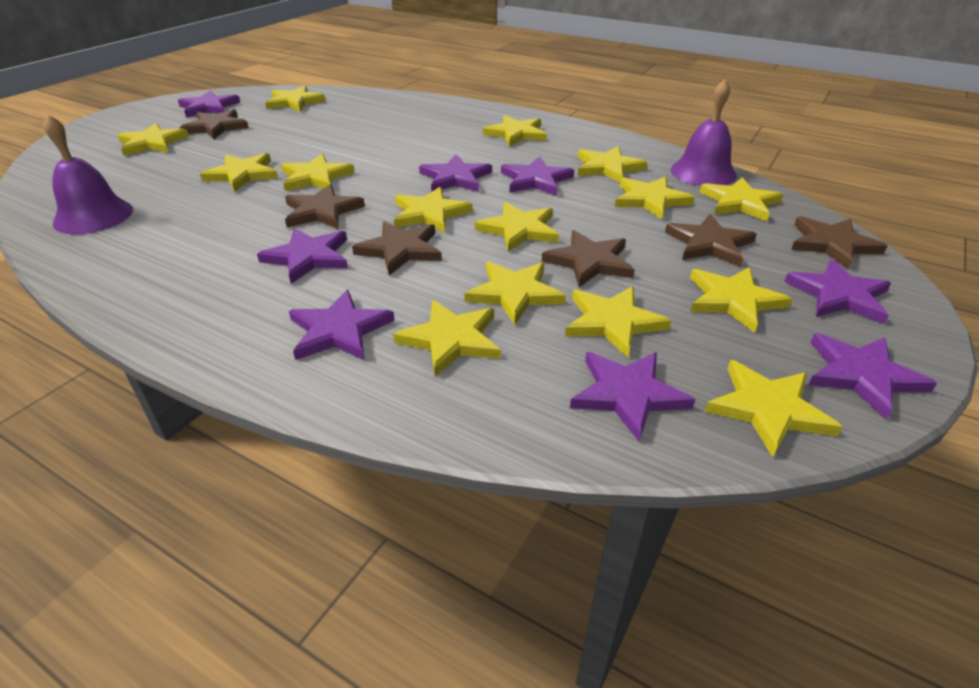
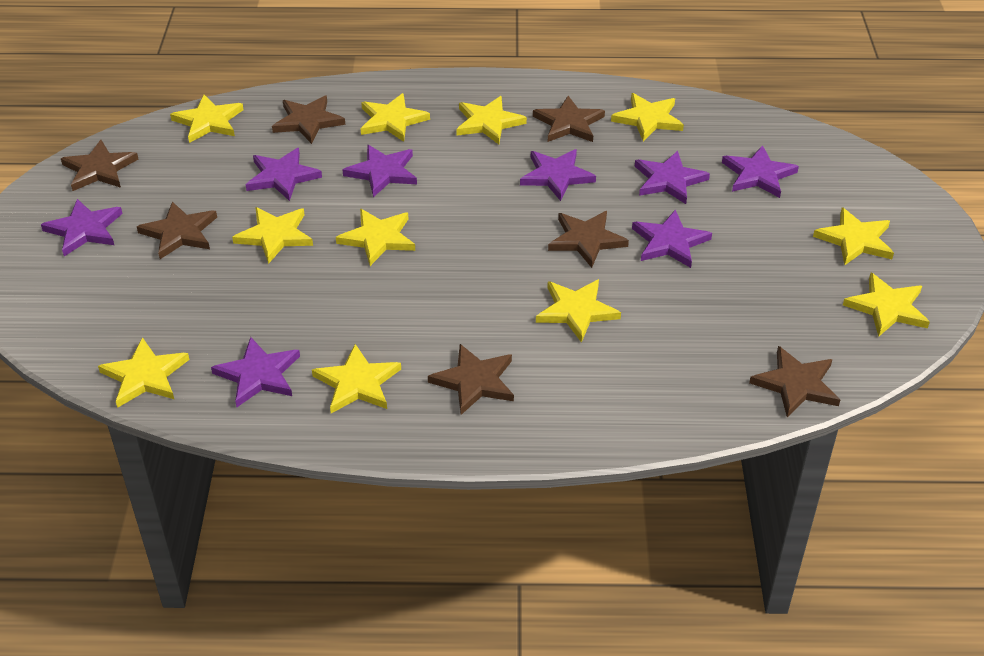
brown star: [180,109,249,139] [285,184,365,229] [352,221,442,275] [542,230,635,287] [665,214,757,267] [791,216,887,269] = 6 -> [61,140,138,191] [137,202,217,259] [272,96,345,144] [428,344,514,415] [533,96,605,142] [548,211,629,268] [749,346,840,417] = 7
purple bell: [43,114,133,234] [671,79,737,186] = 2 -> none = 0
yellow star: [117,123,189,156] [200,153,278,192] [265,86,325,112] [281,154,355,191] [393,300,501,377] [394,187,473,233] [464,261,566,325] [475,202,559,252] [483,115,547,147] [565,286,671,358] [578,146,647,183] [615,176,695,220] [690,267,792,333] [700,177,783,221] [704,360,842,457] = 15 -> [98,337,190,408] [170,95,244,143] [232,207,313,264] [312,344,401,413] [336,209,415,266] [360,93,430,142] [456,96,527,145] [536,279,621,343] [611,93,684,141] [813,207,894,265] [843,273,930,337] = 11

